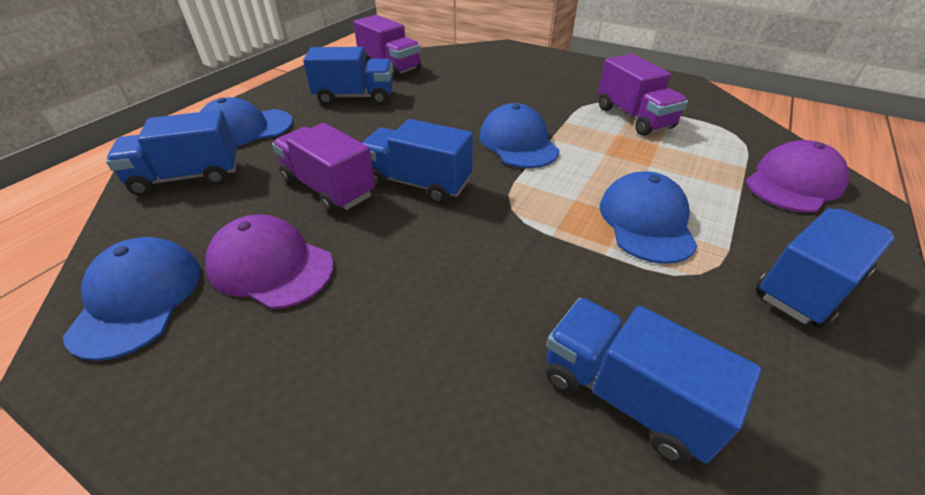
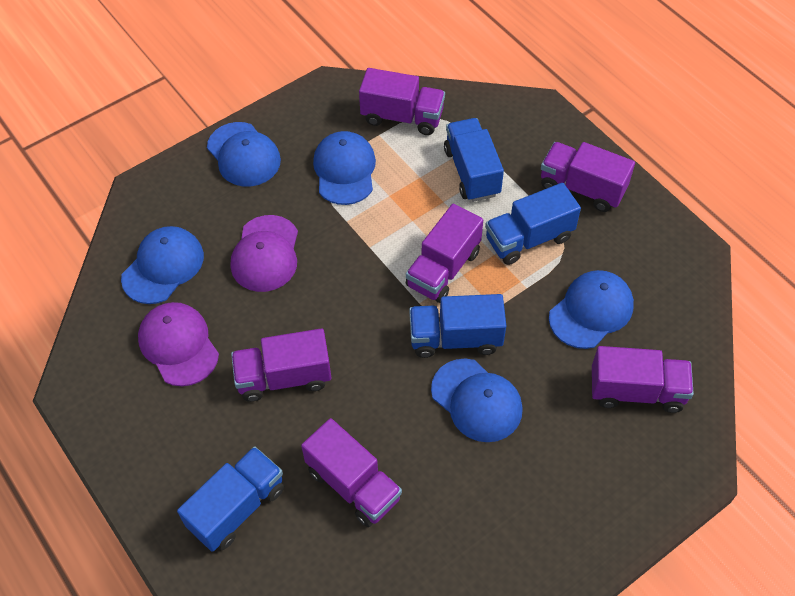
blue cap: [63,237,201,361] [200,97,293,146] [480,103,560,168] [600,171,698,264] = 4 -> [121,226,204,304] [207,122,281,187] [313,131,376,205] [431,358,523,442] [549,270,634,349] = 5
blue truck: [106,110,238,196] [303,47,393,105] [362,119,473,204] [546,298,762,464] [755,208,894,329] = 5 -> [177,446,284,552] [409,294,506,358] [444,118,504,202] [485,183,581,265] = 4
purple truck: [272,123,375,214] [353,15,421,78] [598,54,688,136] = 3 -> [231,328,331,402] [301,418,402,527] [359,68,445,135] [406,204,483,303] [541,142,635,212] [592,346,694,413] = 6

